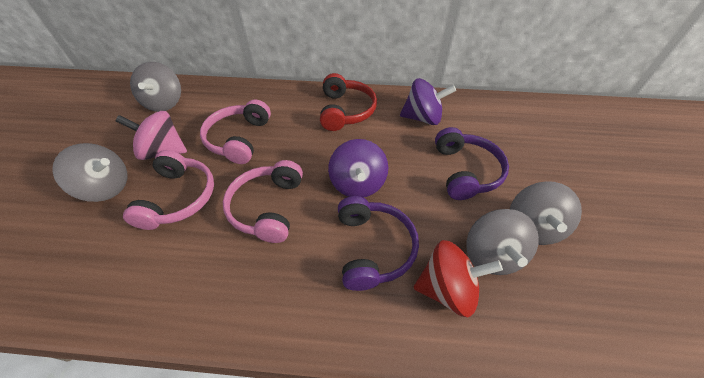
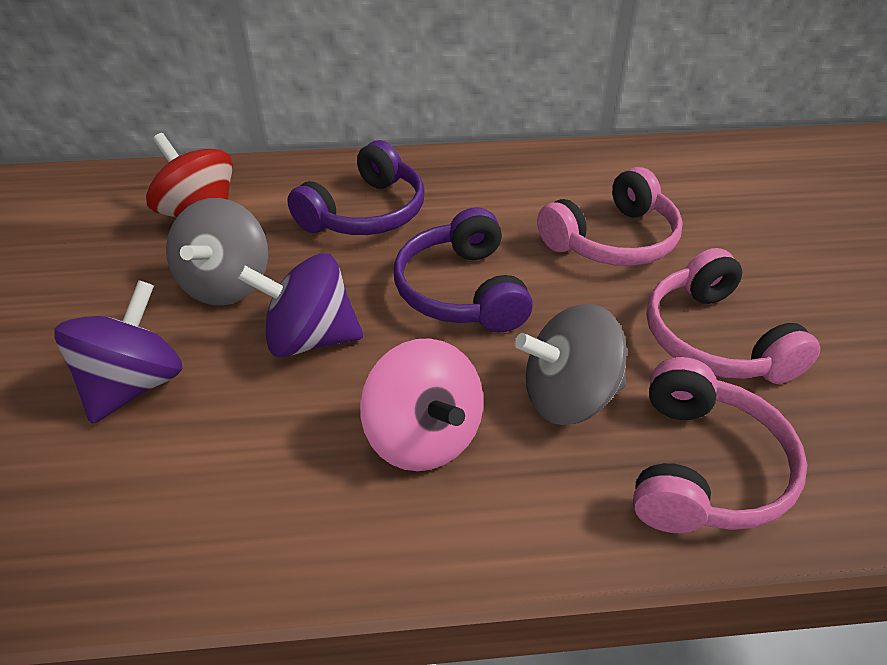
grey spinning top: [52,143,127,202] [130,62,181,112] [467,209,539,275] [510,181,582,245] = 4 -> [166,198,268,305] [515,304,627,425] = 2
red headphones: [320,73,377,131] = 1 -> none = 0

